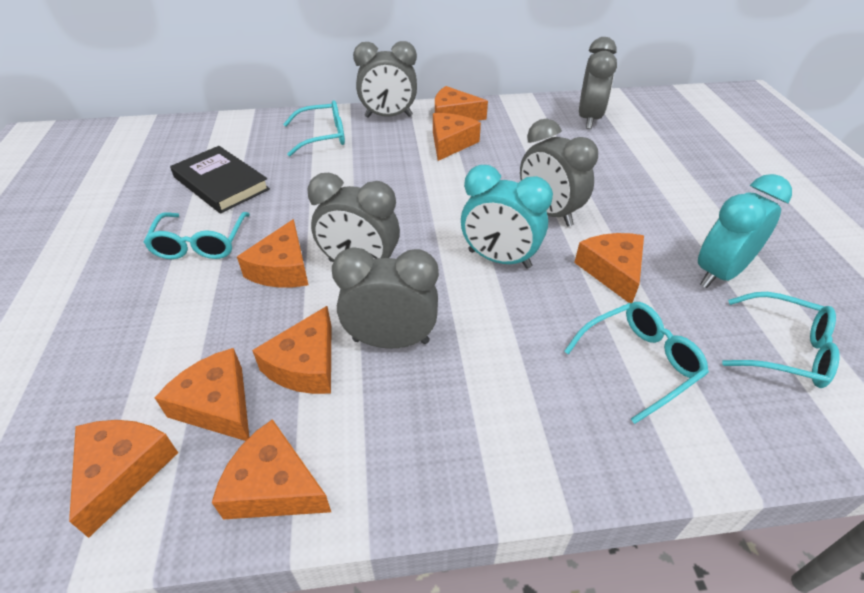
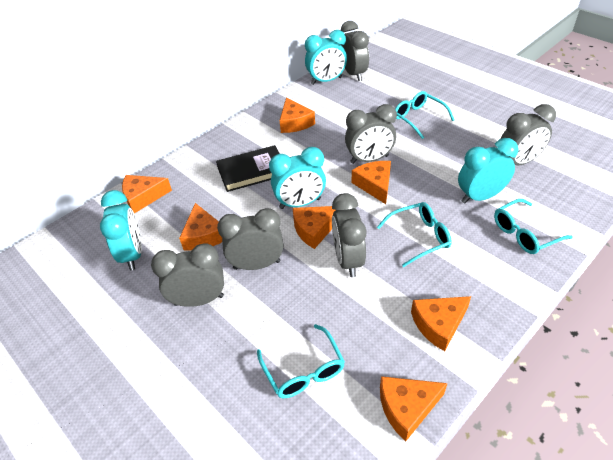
grey clock: [307,173,400,262] [332,247,439,349] [353,41,417,118] [520,119,598,227] [579,37,617,129] = 5 -> [151,243,224,307] [217,208,283,270] [332,193,366,277] [341,21,369,81] [345,104,397,164] [501,104,556,165] = 6
orange cheese: [69,420,178,538] [155,348,249,441] [212,419,331,520] [237,219,308,288] [252,306,331,394] [433,113,481,161] [435,86,488,121] [574,233,644,304] = 8 -> [122,175,172,213] [179,203,222,251] [280,98,315,133] [293,206,336,249] [352,161,391,204] [380,376,447,441] [411,296,471,351] = 7
turquoise clock: [461,165,553,269] [698,174,792,288] = 2 -> [100,190,142,270] [269,147,326,209] [305,30,347,85] [458,138,518,203] = 4

